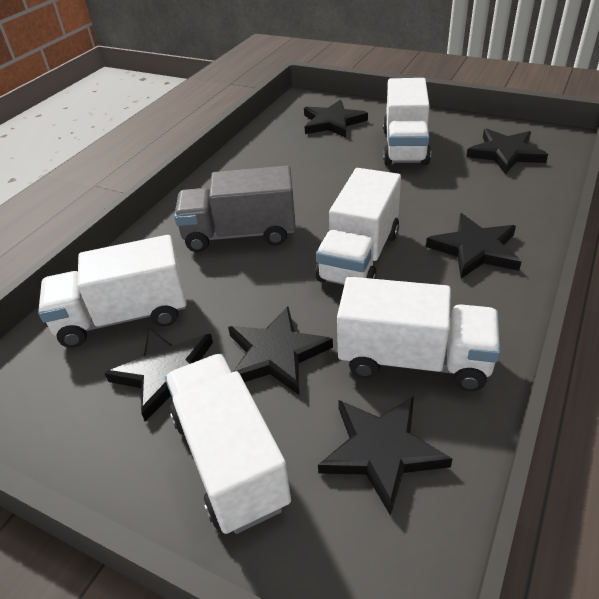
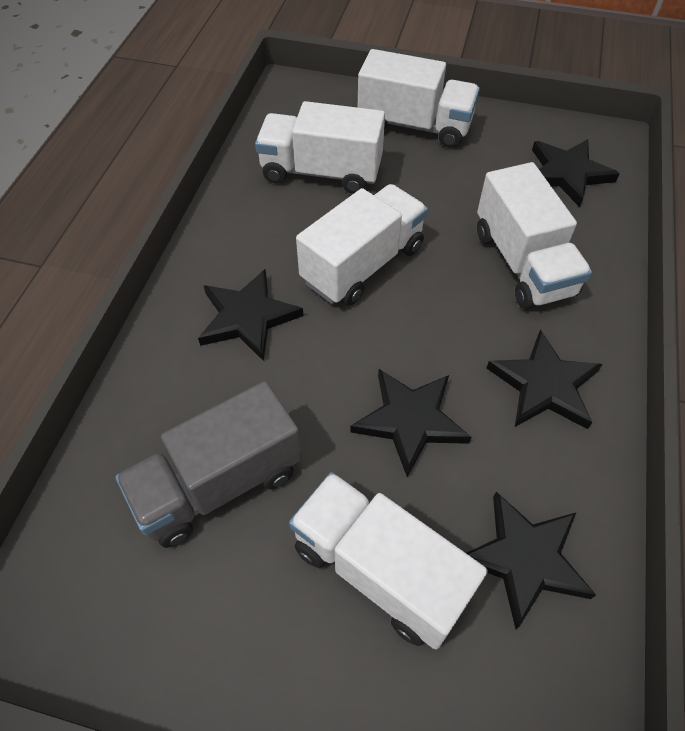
black star: [104,328,213,422] [228,306,333,395] [304,99,368,138] [318,396,453,516] [426,213,522,279] [466,128,548,174] = 6 -> [198,269,304,361] [350,369,471,478] [466,492,596,629] [487,330,602,429] [532,139,620,207] = 5

